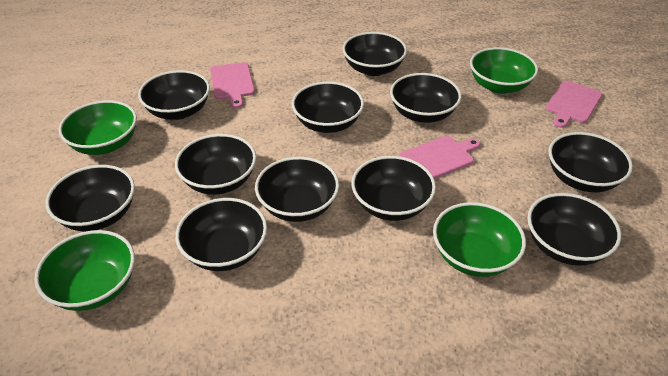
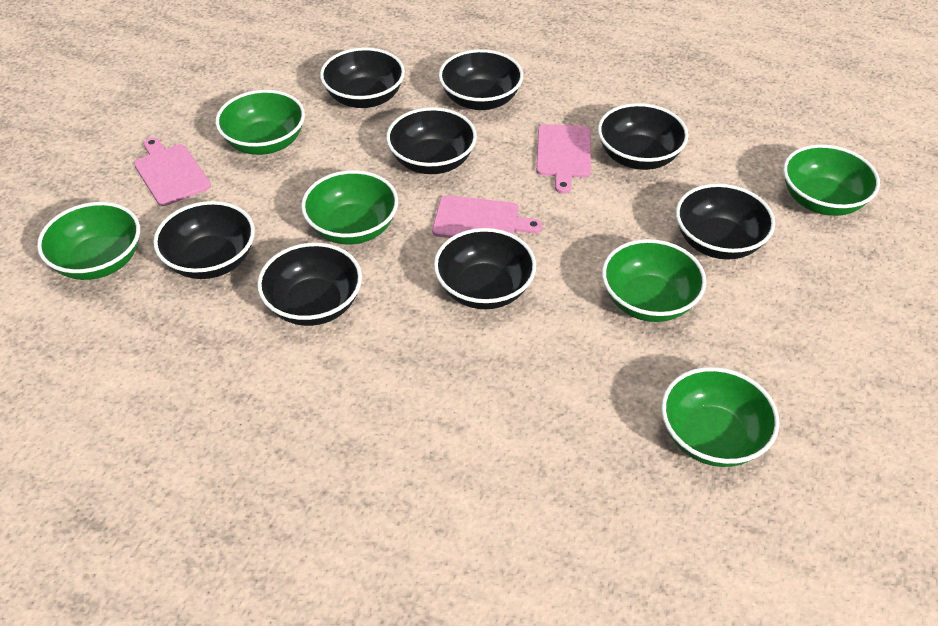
black bowl: [46,165,135,231] [138,70,210,120] [175,134,256,195] [175,198,267,271] [255,157,339,222] [292,82,364,133] [342,32,407,76] [352,156,436,221] [390,73,461,123] [527,193,621,266] [549,132,633,192] = 11 -> [153,201,255,279] [257,243,362,326] [320,47,405,108] [386,107,477,174] [434,228,536,309] [439,49,523,110] [598,103,689,170] [676,184,775,260] = 8
green bowl: [34,230,135,311] [59,100,137,155] [433,202,526,277] [470,47,538,94] = 4 -> [37,202,140,280] [215,90,305,155] [301,170,398,245] [602,239,706,322] [661,367,779,467] [783,144,880,216] = 6

